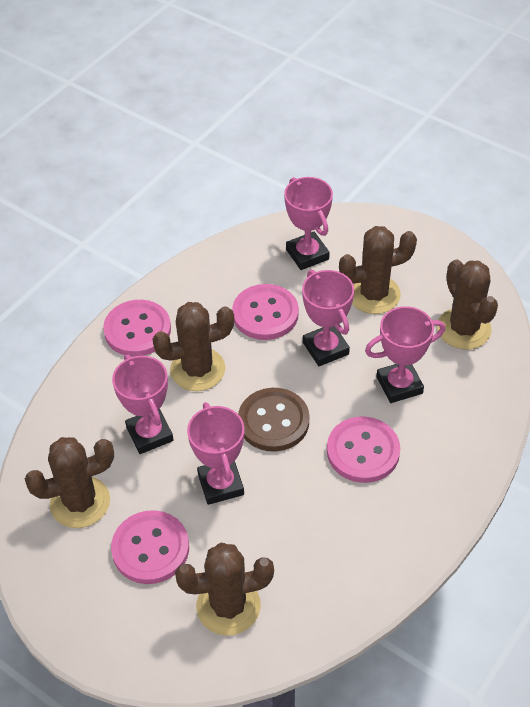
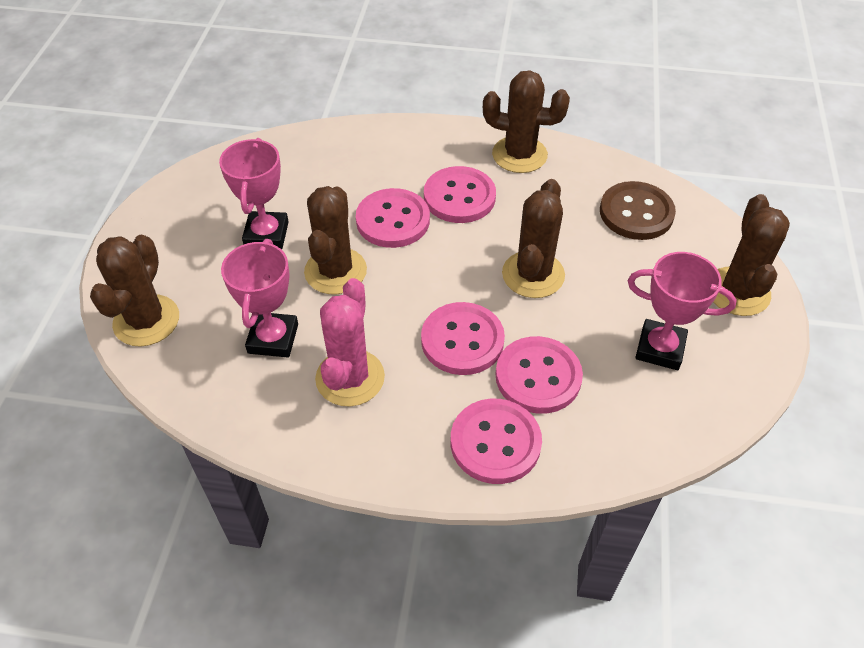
pink button: [103,300,171,357] [111,510,189,584] [232,284,299,340] [327,417,400,483] = 4 -> [356,188,430,248] [421,302,505,375] [424,166,496,223] [451,399,542,484] [496,336,583,414] = 5
pink cactus: none = 0 -> [315,278,385,407] = 1
pink trophy: [112,355,173,454] [187,402,244,505] [284,177,333,270] [302,270,354,366] [365,306,445,403] = 5 -> [219,138,289,249] [221,239,298,358] [628,252,737,370] = 3

